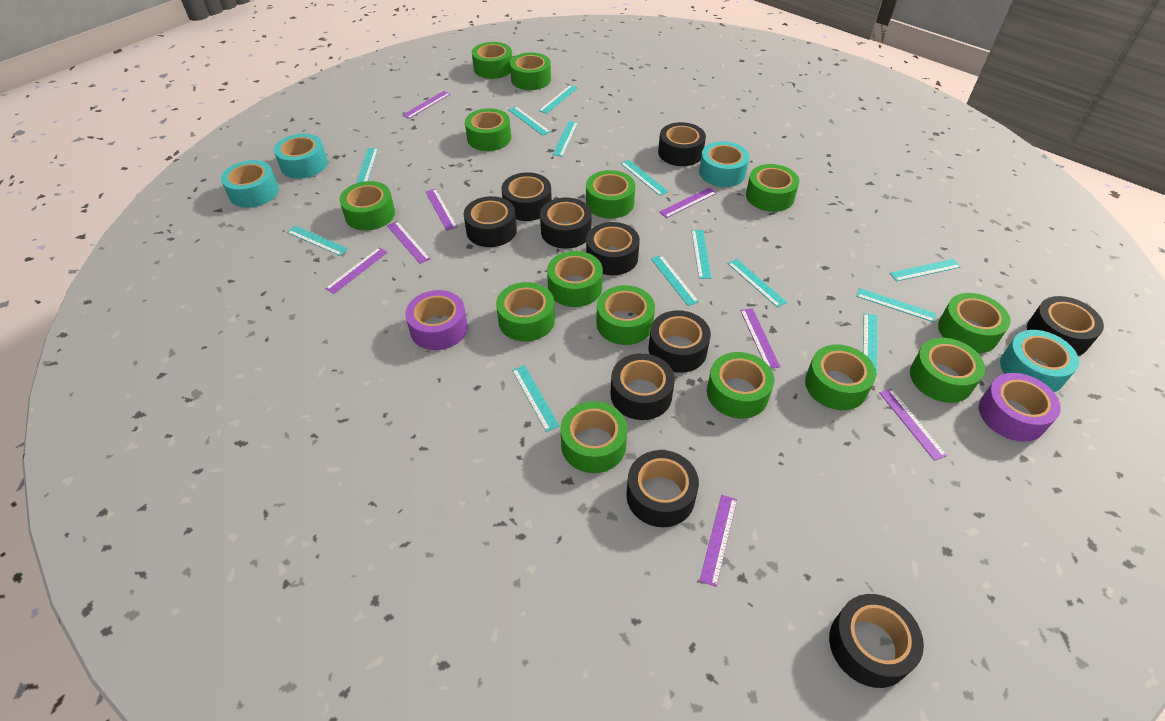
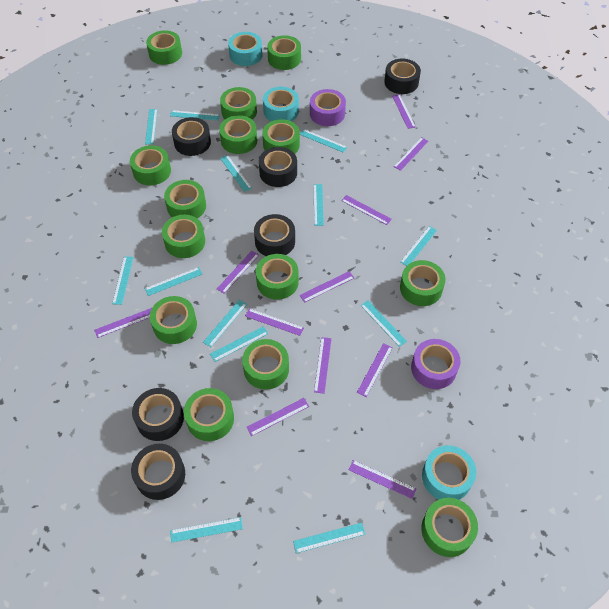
black tape: [464,196,517,247] [501,172,552,221] [540,198,591,249] [586,222,640,275] [610,353,675,420] [626,450,699,527] [649,310,711,373] [658,122,706,166] [829,594,924,688] [1027,296,1104,356] = 10 -> [131,444,185,500] [132,388,184,441] [172,117,211,156] [254,214,295,256] [259,147,297,187] [384,58,421,94] = 6
purple ruler: [325,248,388,294] [387,221,431,264] [402,91,451,119] [426,189,458,231] [659,187,717,218] [700,495,737,587] [740,308,780,368] [879,389,947,461] = 8 -> [94,308,152,338] [217,251,259,294] [245,308,304,336] [247,398,309,436] [300,271,354,303] [314,337,332,394] [341,195,392,225] [349,460,417,499] [357,343,393,397] [392,94,416,129] [393,137,428,171] = 11
turquoise tape: [221,160,279,208] [274,134,328,179] [699,141,749,187] [1000,330,1079,392] = 4 -> [228,32,263,66] [263,87,299,121] [422,445,476,500] = 3

